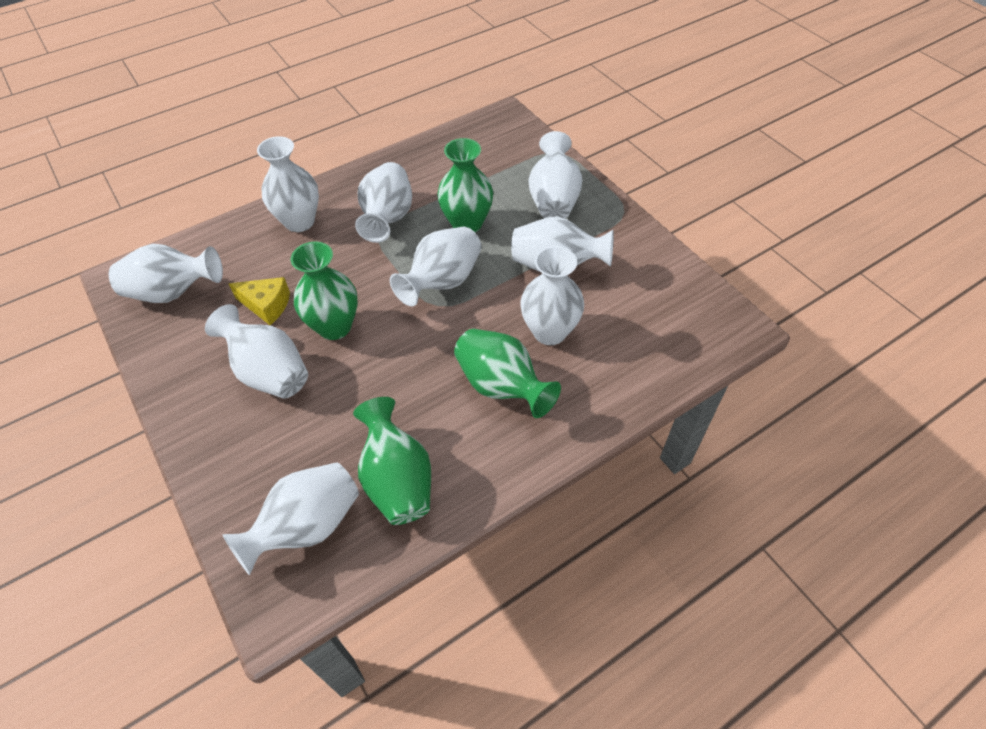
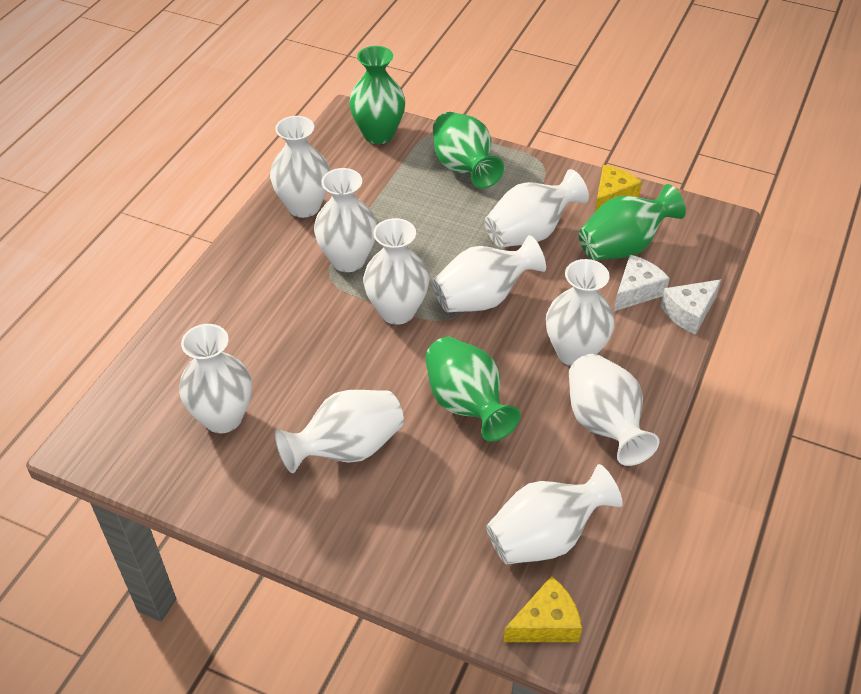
white cheese: none = 0 -> [614,255,670,311] [661,279,721,335] = 2
white vase: [109,244,223,303] [205,304,308,399] [222,462,359,575] [257,136,319,232] [355,162,412,243] [390,227,481,306] [511,216,614,272] [520,246,584,345] [528,131,583,219] = 9 -> [179,324,252,433] [270,116,330,218] [275,390,404,473] [314,168,377,272] [363,218,429,325] [432,235,546,312] [485,169,589,248] [486,464,623,564] [546,259,615,366] [569,353,659,466] = 10
yellow cheese: [229,277,290,325] = 1 -> [503,576,582,642] [595,165,642,212] = 2

